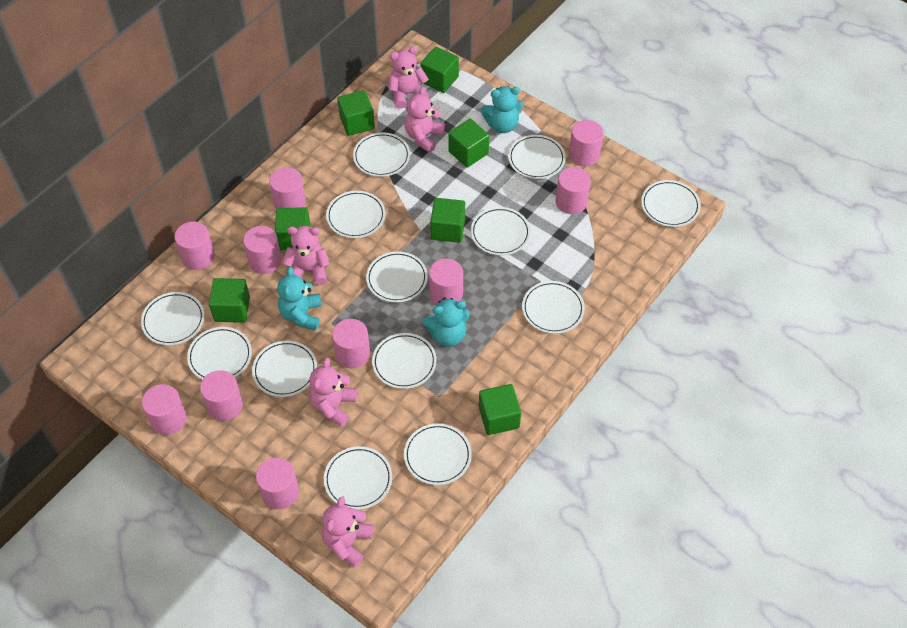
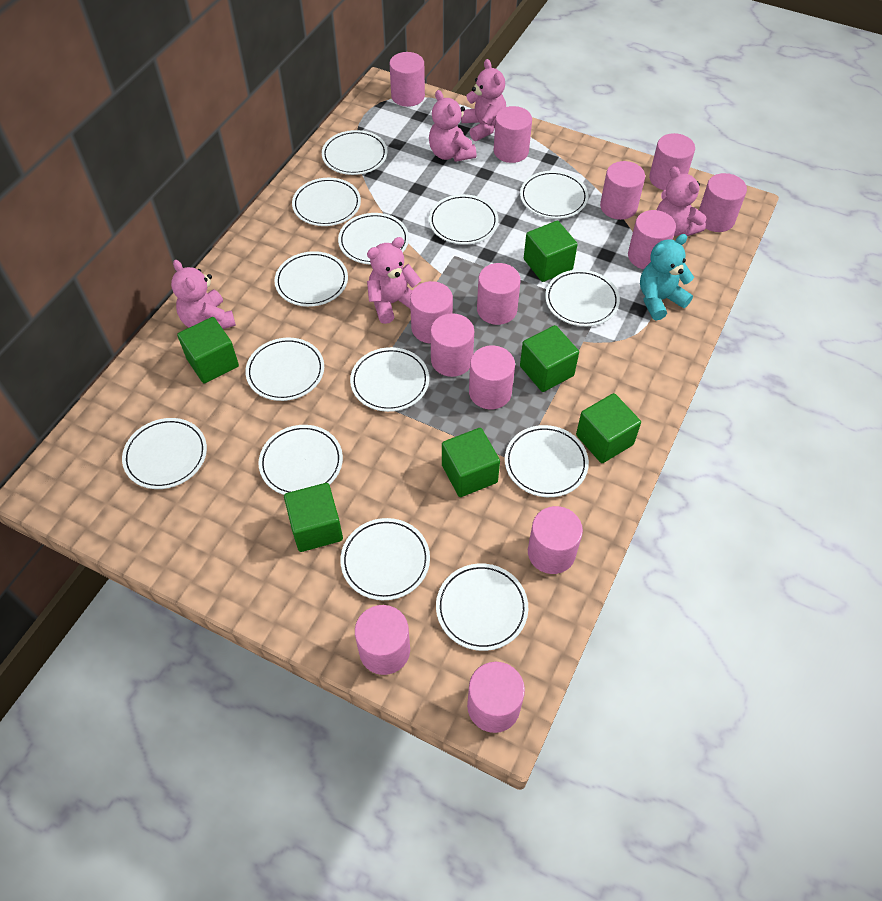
green cube: [209,278,250,323] [275,207,311,251] [337,90,375,136] [420,47,459,93] [430,198,465,243] [448,119,489,168] [479,384,521,435] = 7 -> [177,317,239,383] [284,483,343,552] [442,428,500,497] [520,325,579,392] [524,221,578,282] [576,393,641,463] = 6
pink cylinder: [142,384,187,435] [174,222,215,270] [200,370,243,421] [243,226,282,274] [256,458,299,509] [269,167,306,209] [332,319,370,368] [429,258,463,305] [556,167,591,214] [569,120,603,166] = 10 -> [355,605,410,675] [389,52,425,107] [410,281,453,344] [430,313,474,377] [467,662,525,733] [469,345,515,409] [477,263,521,325] [494,106,532,163] [528,506,583,574] [600,161,645,220] [628,210,676,269] [649,133,695,190] [699,173,747,232] = 13
turquoise teddy bear: [277,267,322,331] [422,297,470,347] [481,86,523,133] = 3 -> [640,234,694,320] = 1
white plate: [141,292,205,345] [187,327,252,380] [252,341,317,397] [324,446,392,510] [326,191,385,238] [353,132,410,177] [366,251,428,303] [372,333,437,389] [404,423,472,485] [471,207,531,255] [508,135,566,179] [522,281,585,334] [641,180,701,227] = 13 -> [122,418,207,489] [245,338,324,401] [258,425,343,495] [275,251,348,307] [292,178,361,226] [322,130,387,175] [338,213,409,265] [340,518,430,600] [350,347,429,412] [429,194,498,245] [436,563,528,651] [505,425,589,497] [520,171,588,219] [545,270,620,326] = 14

